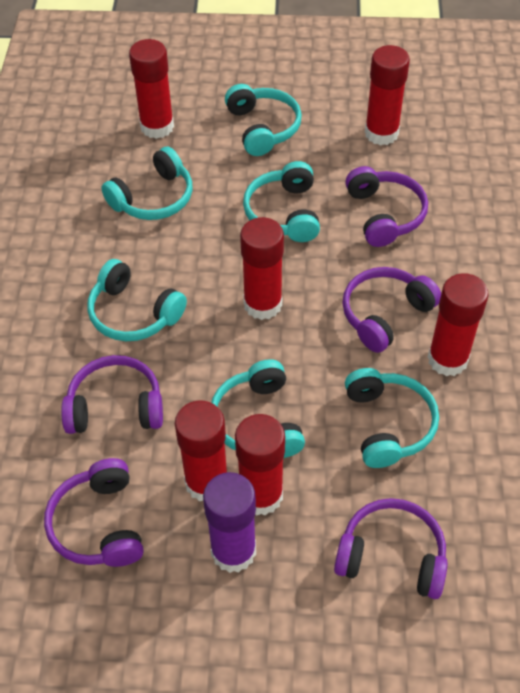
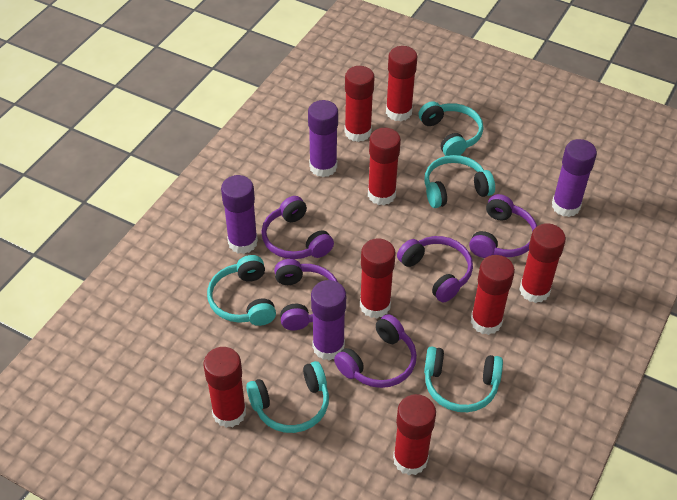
purple glue stick: [203,472,256,573] = 1 -> [221,175,258,254] [308,100,338,177] [311,280,346,361] [552,139,597,217] = 4
red glue stick: [129,39,174,139] [175,400,227,501] [235,414,285,516] [240,217,284,320] [365,45,410,145] [428,273,489,376] = 6 -> [203,347,246,428] [345,66,375,142] [360,238,396,318] [368,128,401,205] [386,46,418,121] [393,394,436,475] [471,255,515,335] [519,223,566,303] = 8
turquoise headphones: [87,259,187,341] [101,147,193,220] [211,359,305,458] [225,84,302,156] [243,161,320,242] [345,368,439,468] = 6 -> [207,255,276,326] [246,361,329,433] [418,101,483,156] [424,155,495,208] [424,346,503,412] = 5

